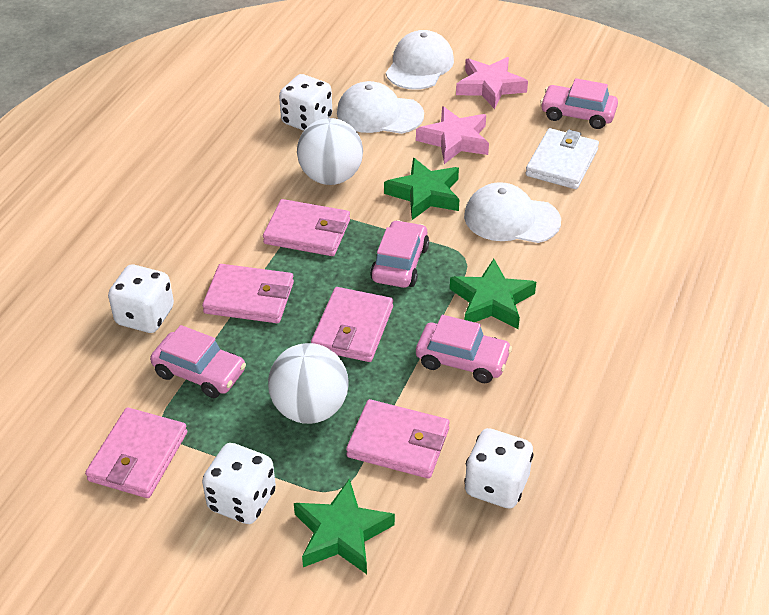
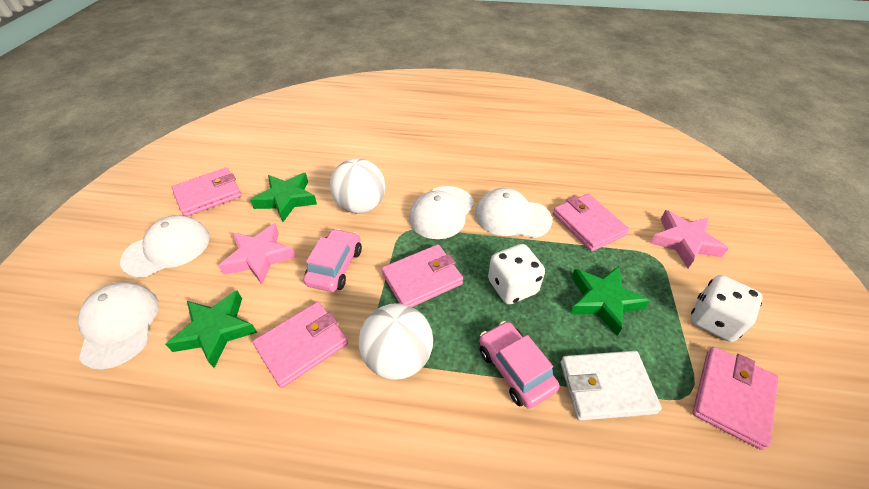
pink car: [150,325,246,398] [370,220,429,288] [416,315,512,383] [540,78,618,129] = 4 -> [303,229,362,292] [479,321,560,409] = 2
white cap: [337,81,424,134] [386,30,454,90] [464,182,561,243] = 3 -> [78,282,159,370] [120,215,210,277] [409,186,474,239] [475,188,552,238] = 4
white dice: [108,265,174,333] [202,443,276,524] [279,74,332,131] [464,428,534,509] = 4 -> [488,244,545,304] [691,275,763,342] = 2

